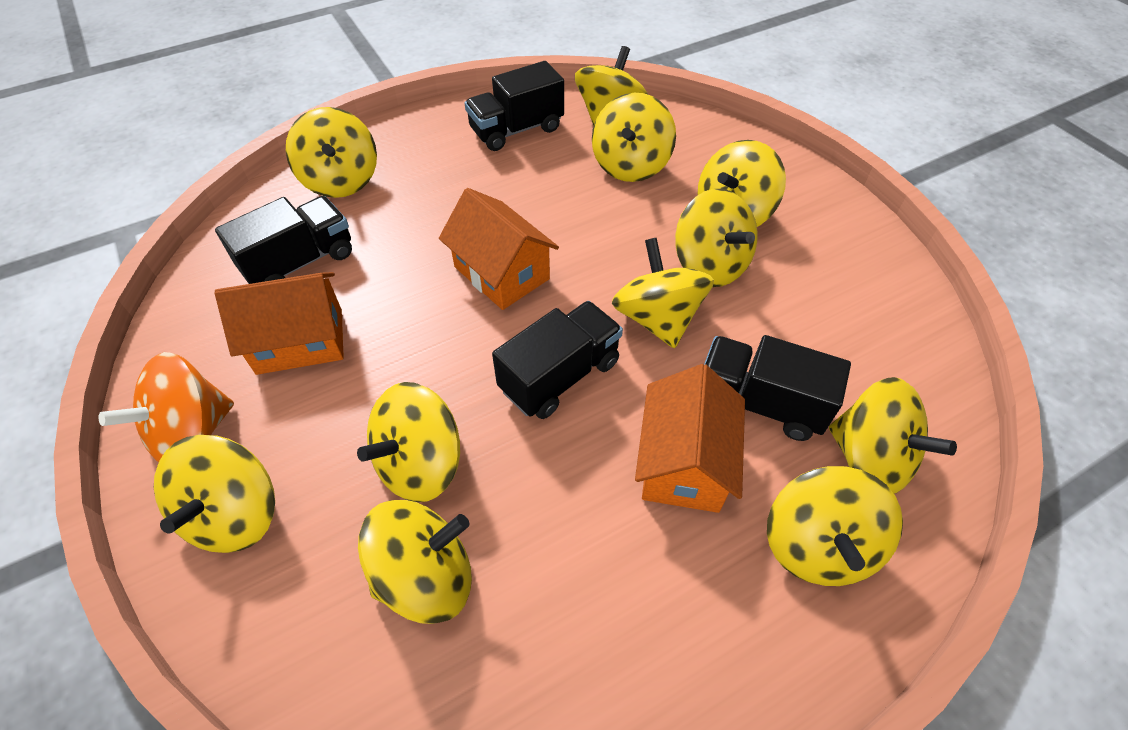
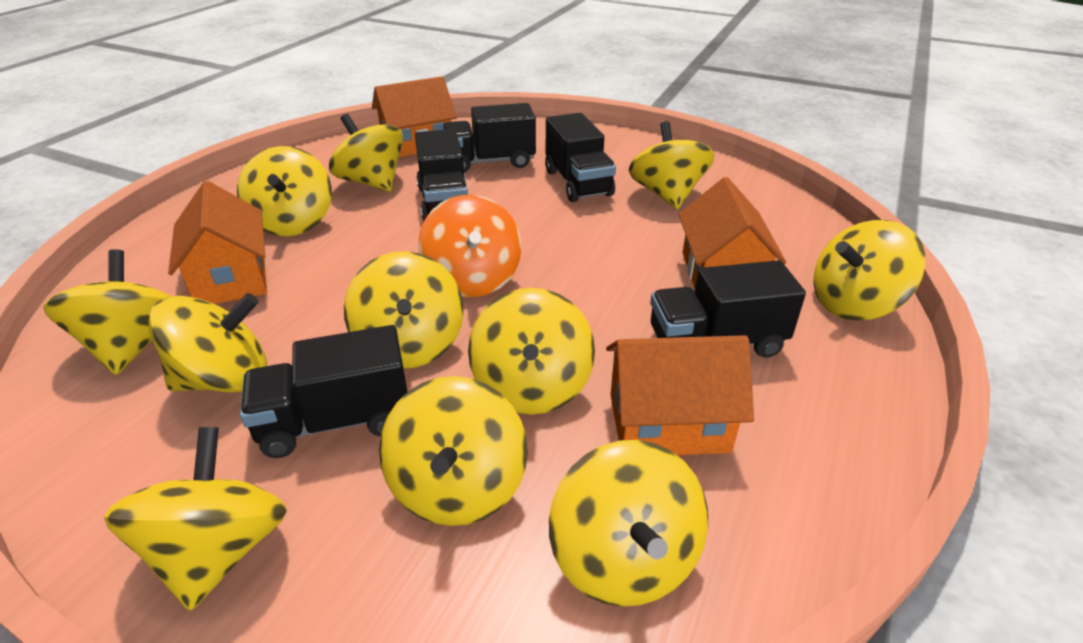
black truck: [215,196,352,284] [465,61,564,151] [492,301,623,419] [704,335,851,441] = 4 -> [240,325,408,458] [415,129,468,221] [442,103,536,172] [545,113,616,202] [650,260,806,358] = 5
orange house: [215,272,344,375] [439,188,559,310] [635,364,745,513] = 3 -> [168,181,267,304] [372,76,456,158] [606,335,754,455] [678,177,786,288] = 4

